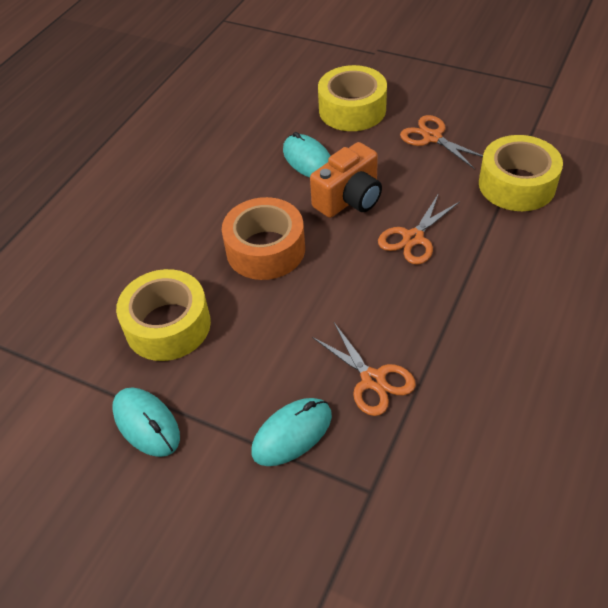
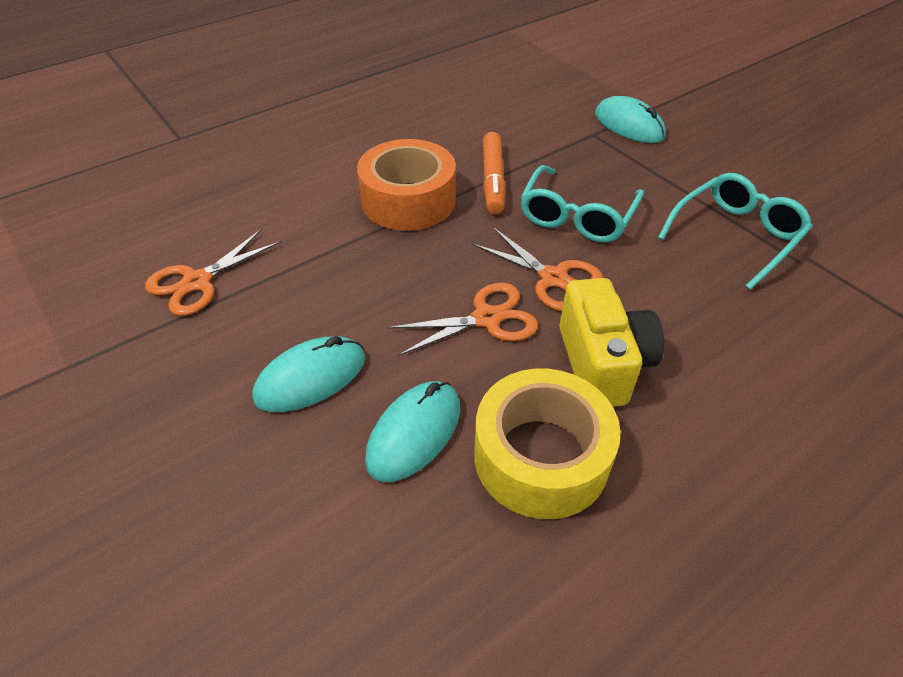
orange camera: [310,142,382,218] = 1 -> none = 0
orange marker: none = 0 -> [483,132,506,214] = 1
turquoise glasses: none = 0 -> [520,165,644,243] [658,173,813,290] = 2
yellow camera: none = 0 -> [559,278,664,407] = 1
yellow tape: [116,269,211,361] [318,65,387,131] [479,135,563,211] = 3 -> [474,368,620,519] = 1

